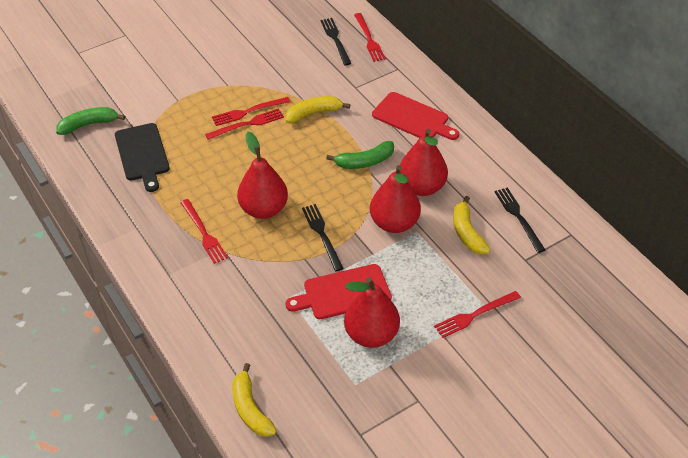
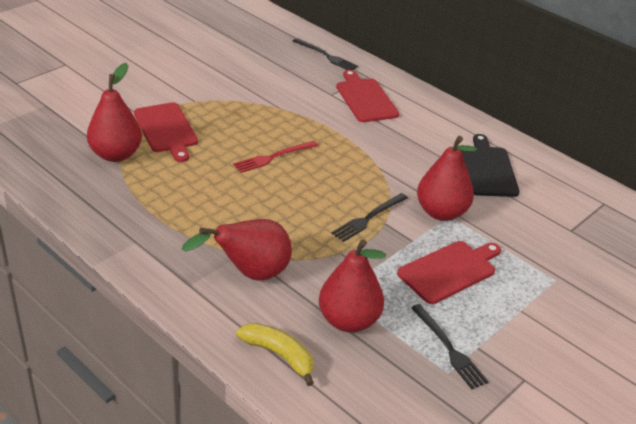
green banana: [56,107,125,135] [326,141,394,169] = 2 -> none = 0
red cutting board: [285,264,392,319] [372,92,459,140] = 2 -> [134,102,198,162] [336,70,399,122] [397,241,501,304] = 3
red fork: [180,199,228,264] [205,108,284,140] [212,97,290,126] [354,13,386,62] [434,291,521,338] = 5 -> [233,141,319,173] = 1
yellow banana: [232,363,277,437] [285,96,350,123] [453,196,490,254] = 3 -> [236,323,314,386] = 1

